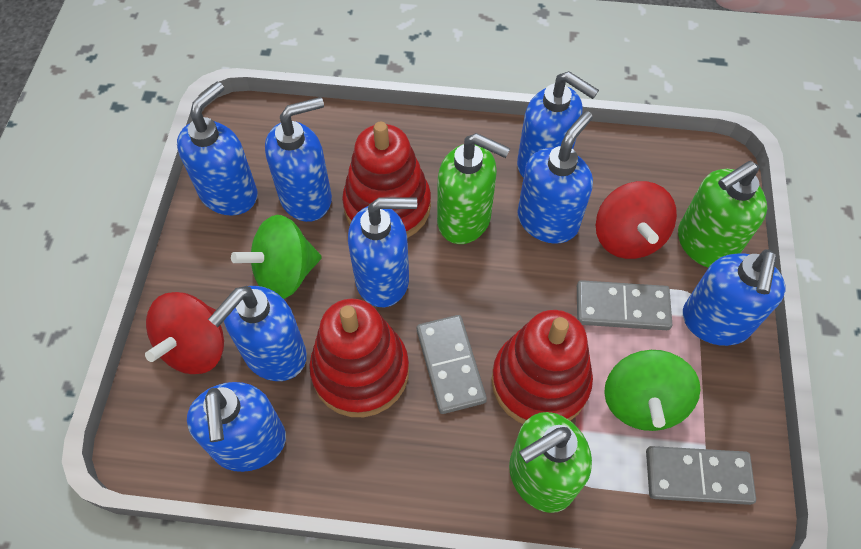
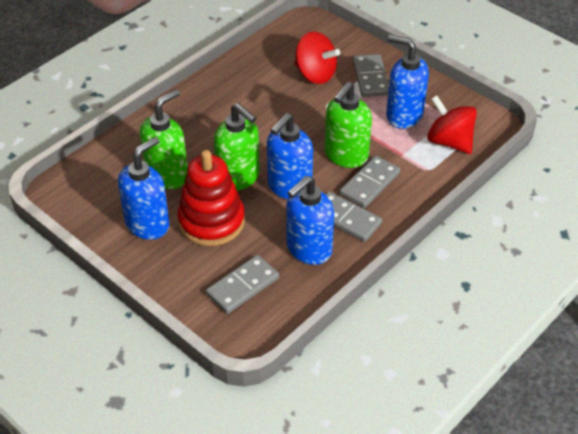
blue soap dispenser: [177,82,258,215] [187,382,286,472] [208,286,307,381] [265,97,332,222] [348,197,417,307] [517,71,599,178] [517,111,593,244] [683,249,786,346] = 8 -> [118,137,170,239] [267,113,313,199] [286,176,334,265] [386,35,429,129] = 4
green spinning top: [231,215,322,299] [604,350,701,431] = 2 -> none = 0
grey domino: [417,315,487,414] [577,280,672,330] [646,446,756,505] = 3 -> [206,255,279,314] [325,191,382,242] [340,156,400,208] [353,54,389,97] = 4
red stacking toy: [309,299,409,417] [342,122,431,238] [492,310,593,424] = 3 -> [177,150,245,246] = 1

